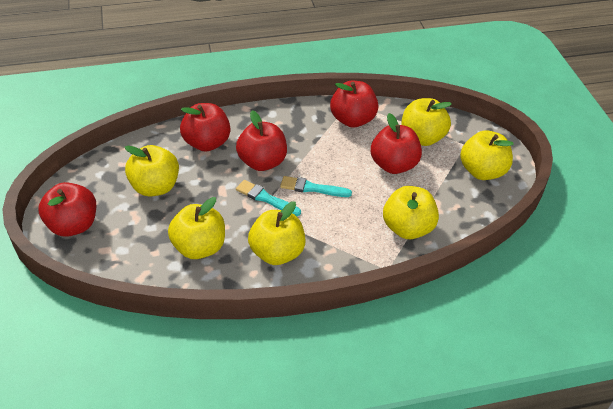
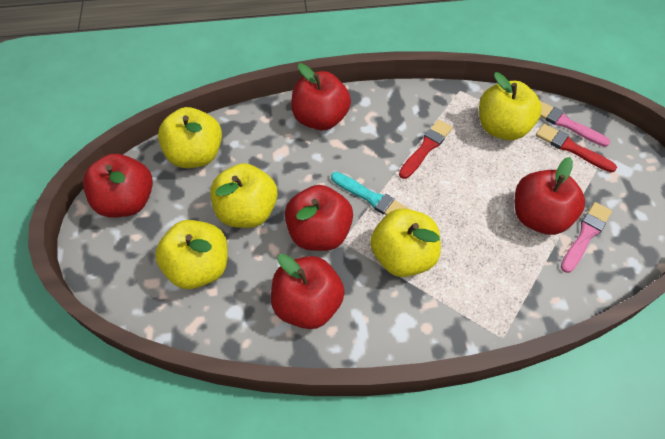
pink brush: none = 0 -> [540,101,610,147] [561,202,612,273] = 2
red brush: none = 0 -> [399,120,453,179] [536,124,617,172] = 2
turquoise brush: [236,180,301,216] [280,176,352,197] = 2 -> [331,172,409,215] = 1
yellow apple: [125,145,179,196] [168,197,225,259] [248,201,306,265] [383,186,439,239] [401,98,452,146] [460,131,514,180] = 6 -> [155,220,228,289] [158,107,222,168] [211,163,278,228] [370,209,441,277] [479,72,542,140] = 5

